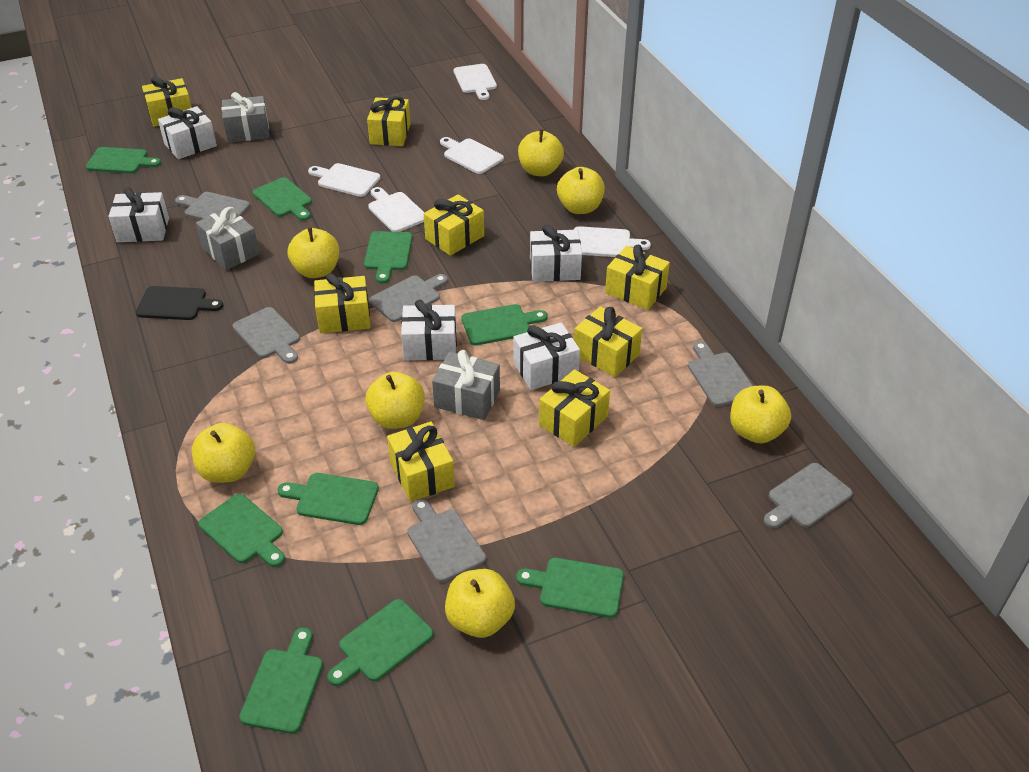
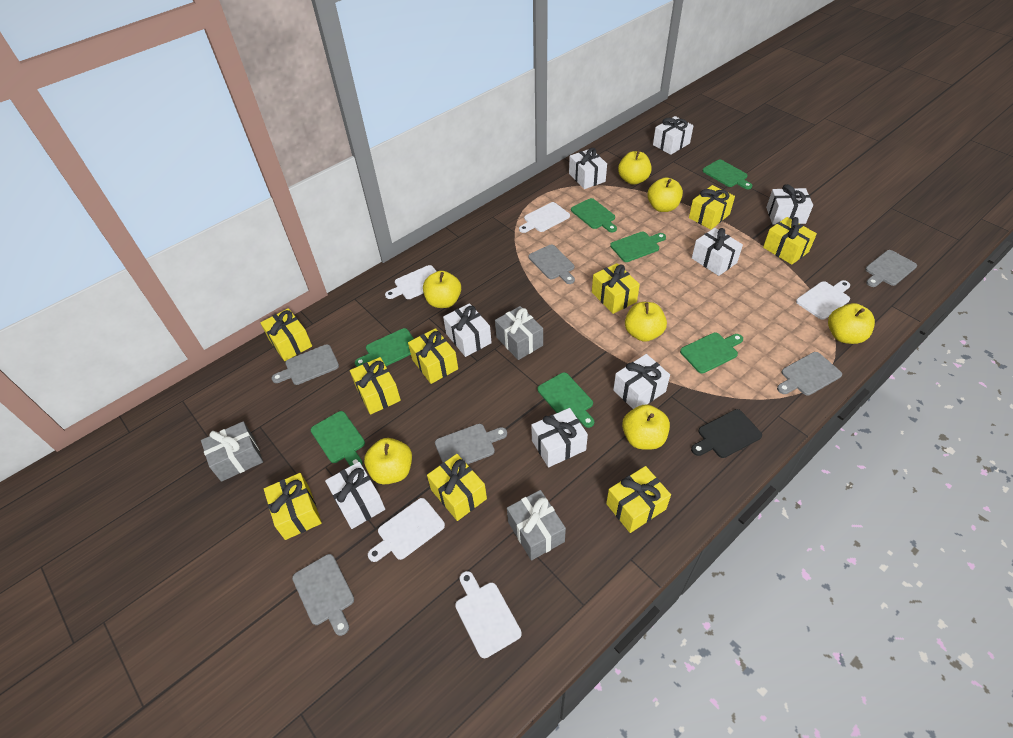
green cutting board: [86,147,161,174] [199,494,285,567] [239,627,323,734] [253,177,312,221] [277,473,379,525] [327,599,433,686] [364,231,412,284] [462,304,548,345] [516,558,624,618] = 9 -> [311,411,365,466] [355,328,414,367] [538,372,594,428] [571,198,617,232] [610,231,666,262] [680,332,743,373] [703,159,752,189] = 7
white gift: [108,187,169,242] [158,106,217,159] [401,300,457,360] [513,323,580,390] [530,225,582,282] = 5 -> [325,462,385,529] [443,303,492,357] [531,408,588,467] [569,148,607,189] [613,354,670,409] [653,116,694,155] [692,228,743,276] [766,184,813,224] = 8
yellow gift: [142,77,192,127] [314,273,370,333] [367,96,410,146] [387,421,455,502] [424,194,484,256] [539,369,610,447] [574,306,642,377] [605,245,670,310] = 8 -> [260,308,312,361] [264,473,322,540] [350,357,401,415] [408,328,458,384] [427,454,487,521] [592,263,640,314] [606,466,671,533] [689,185,735,230] [763,217,817,265] = 9

